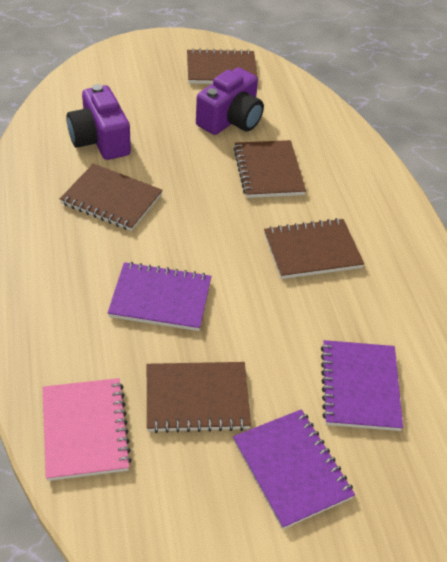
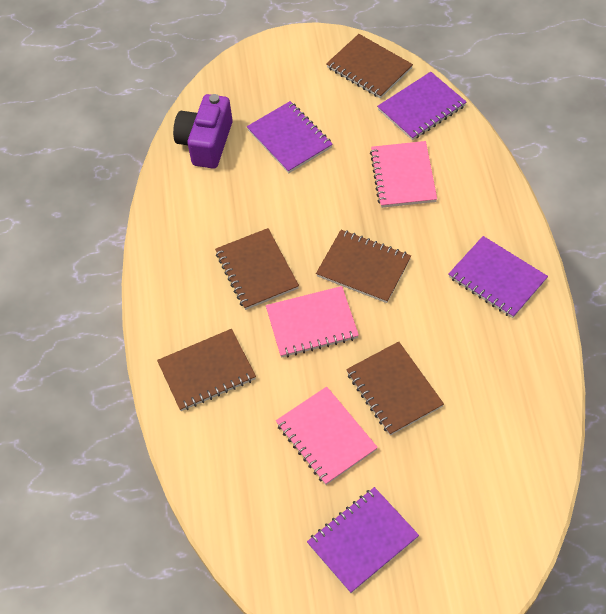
pink notebook: [43,378,132,481] = 1 -> [266,286,359,358] [276,387,378,485] [370,141,437,208] = 3
purple camera: [66,84,131,160] [196,67,264,135] = 2 -> [173,94,233,169] = 1
purple notebook: [108,262,211,331] [233,409,355,529] [321,340,403,431] = 3 -> [247,101,333,173] [307,487,419,593] [377,72,466,140] [449,236,548,318] = 4

